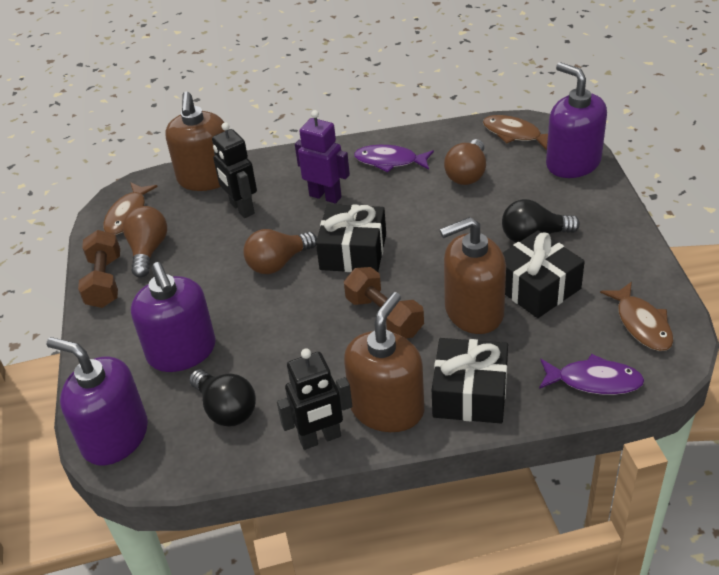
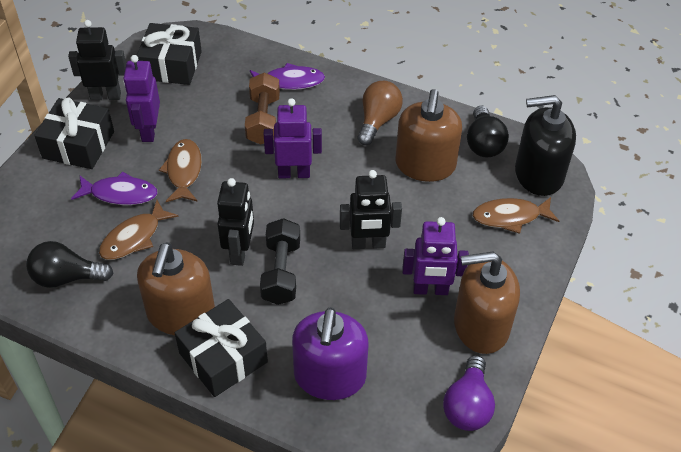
black dumbbell: none = 0 -> [260,218,300,305] = 1
black robot: [212,122,257,218] [277,349,352,450] = 2 -> [68,20,126,101] [217,178,254,266] [340,170,402,249] = 3
black soap dispenser: none = 0 -> [515,95,576,196] = 1
brown dumbbell: [78,230,120,308] [344,267,424,338] = 2 -> [245,72,280,145] = 1
brown light bulb: [123,206,167,278] [243,229,317,274] [444,139,486,185] = 3 -> [358,81,403,145] = 1
purple light bulb: none = 0 -> [443,355,495,431] = 1
purple robot: [295,110,350,204] = 1 -> [123,55,160,142] [264,98,322,178] [403,217,469,295] = 3
purple soap dispenser: [47,337,148,465] [131,262,216,372] [546,62,607,178] = 3 -> [292,307,369,400] = 1

